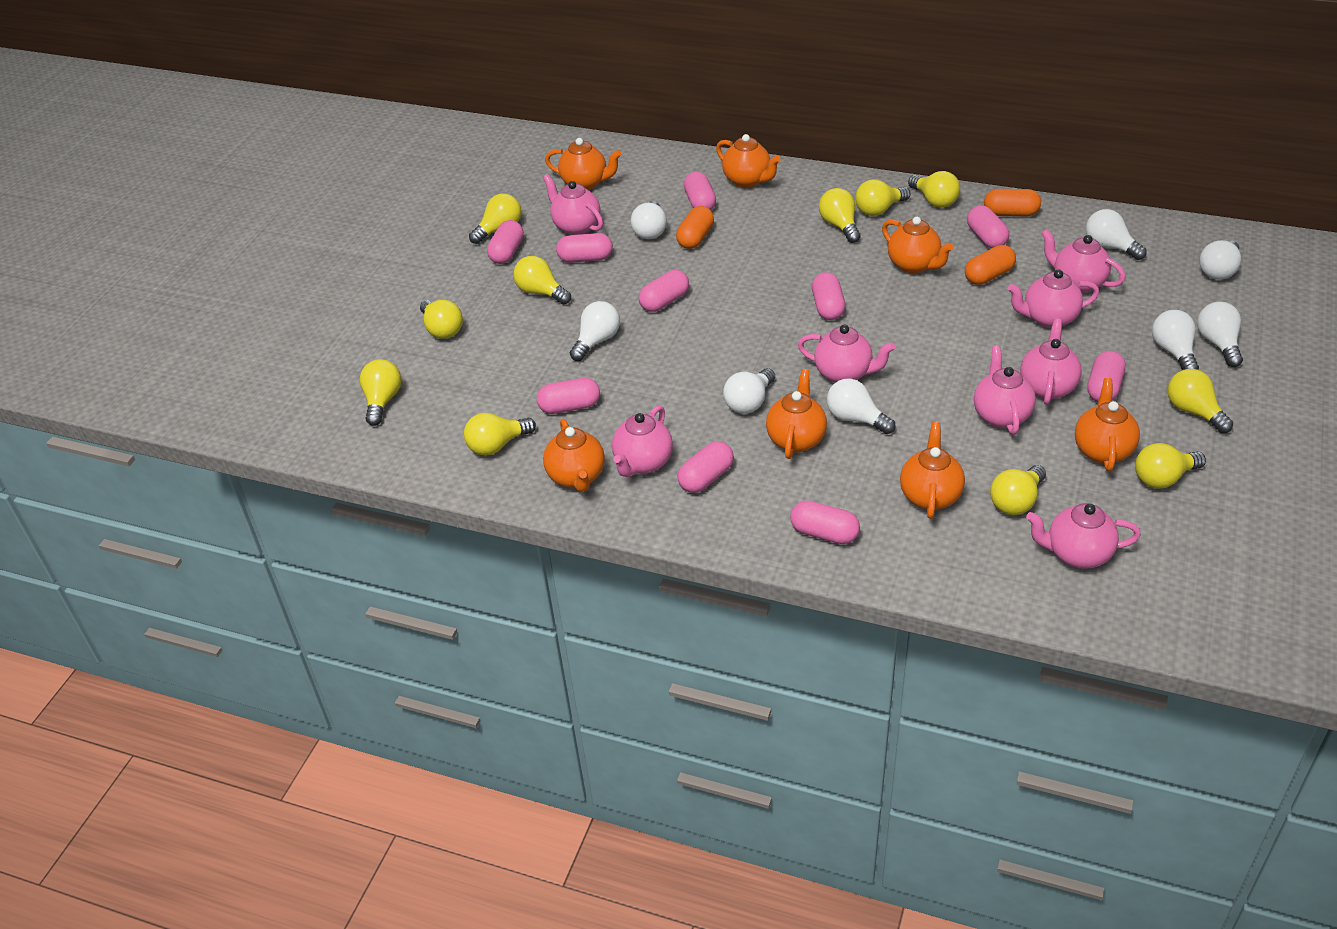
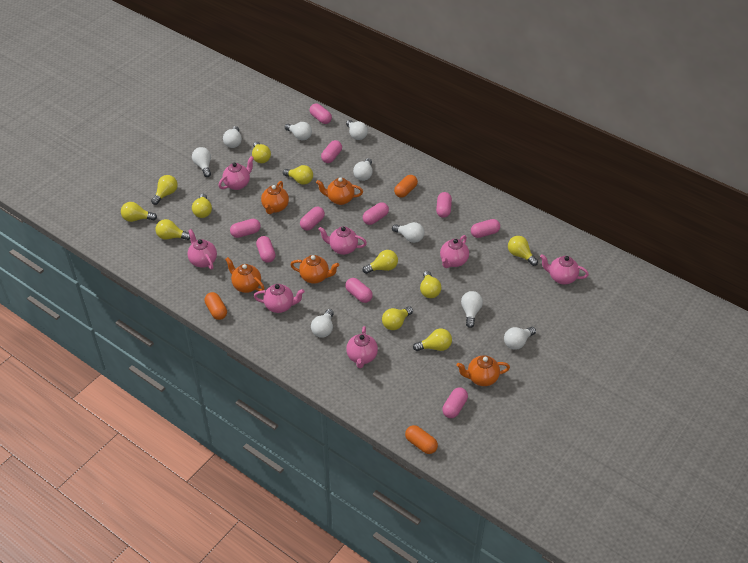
orange teapot: [543,419,605,492] [545,138,621,190] [716,134,781,188] [766,369,827,459] [882,217,954,273] [900,422,965,519] [1075,378,1140,471] = 7 -> [225,257,264,293] [261,181,289,214] [290,255,339,284] [316,177,363,205] [456,355,510,386] = 5
pink teapot: [543,174,603,235] [612,405,673,477] [798,325,895,383] [974,345,1036,435] [1008,269,1099,328] [1020,319,1082,405] [1026,503,1141,569] [1042,229,1126,293] = 8 -> [187,229,217,270] [218,156,254,190] [254,284,305,313] [318,227,367,255] [346,326,378,368] [440,235,469,268] [540,254,589,284] = 7
white light bulb: [570,301,620,361] [631,201,667,239] [723,368,775,414] [827,379,896,434] [1086,209,1147,260] [1152,310,1199,370] [1197,302,1243,367] [1199,240,1241,280] = 8 -> [192,147,211,177] [223,126,242,148] [285,122,312,140] [311,309,334,338] [346,120,368,140] [353,158,373,181] [392,222,424,243] [461,291,483,328] [504,327,536,350] = 9

